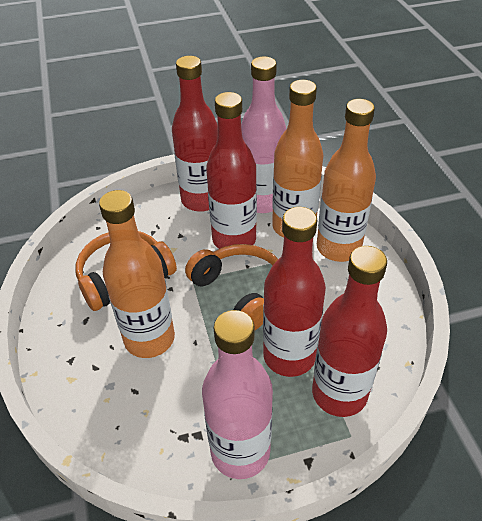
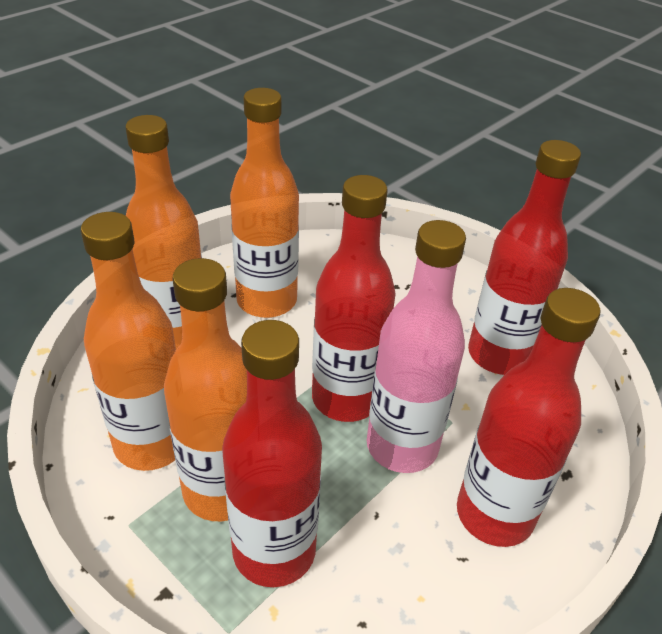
orange bottle: [99,190,175,358] [272,80,323,238] [317,99,376,262] = 3 -> [81,212,176,471] [125,115,202,349] [164,258,247,521] [230,88,299,318] = 4
orange headphones: [76,231,177,311] [185,244,278,330] = 2 -> none = 0
pink bottle: [202,310,273,479] [241,56,286,213] = 2 -> [366,220,466,473] = 1

